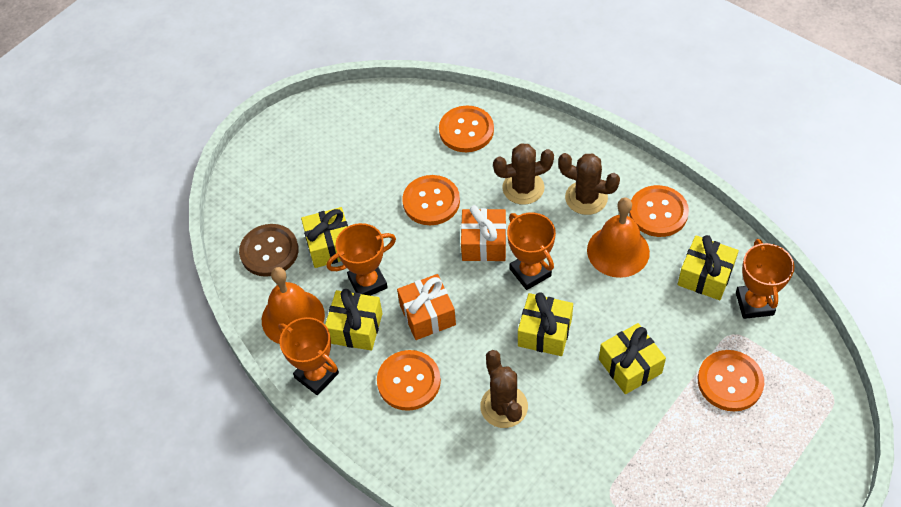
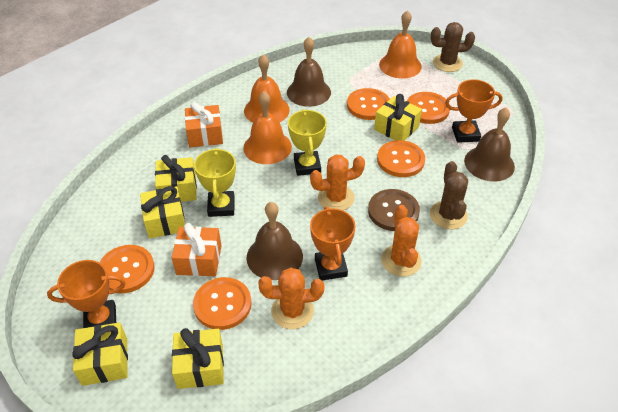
brown bell: none = 0 -> [247,202,303,280] [287,37,331,107] [464,107,515,182] = 3
brown cactus: [480,350,528,428] [493,143,554,205] [558,153,620,215] = 3 -> [430,161,468,229] [431,22,475,72] = 2
orange bell: [262,267,325,344] [587,197,650,278] = 2 -> [243,91,292,164] [244,54,290,123] [379,10,422,78] = 3
orange cactus: none = 0 -> [258,268,324,329] [310,154,365,210] [381,205,422,277] = 3
orange trophy: [278,317,339,395] [327,223,396,296] [507,212,556,290] [736,239,795,319] = 4 -> [47,260,126,328] [310,207,355,280] [445,79,503,143] = 3
yellow trophy: none = 0 -> [194,148,236,217] [288,109,327,176] = 2

